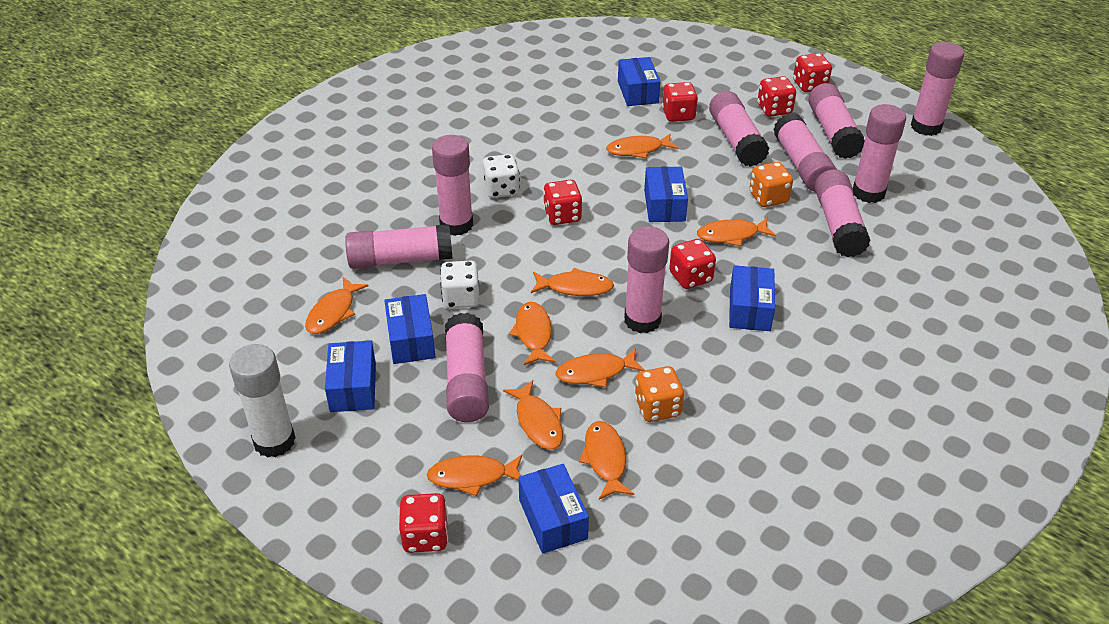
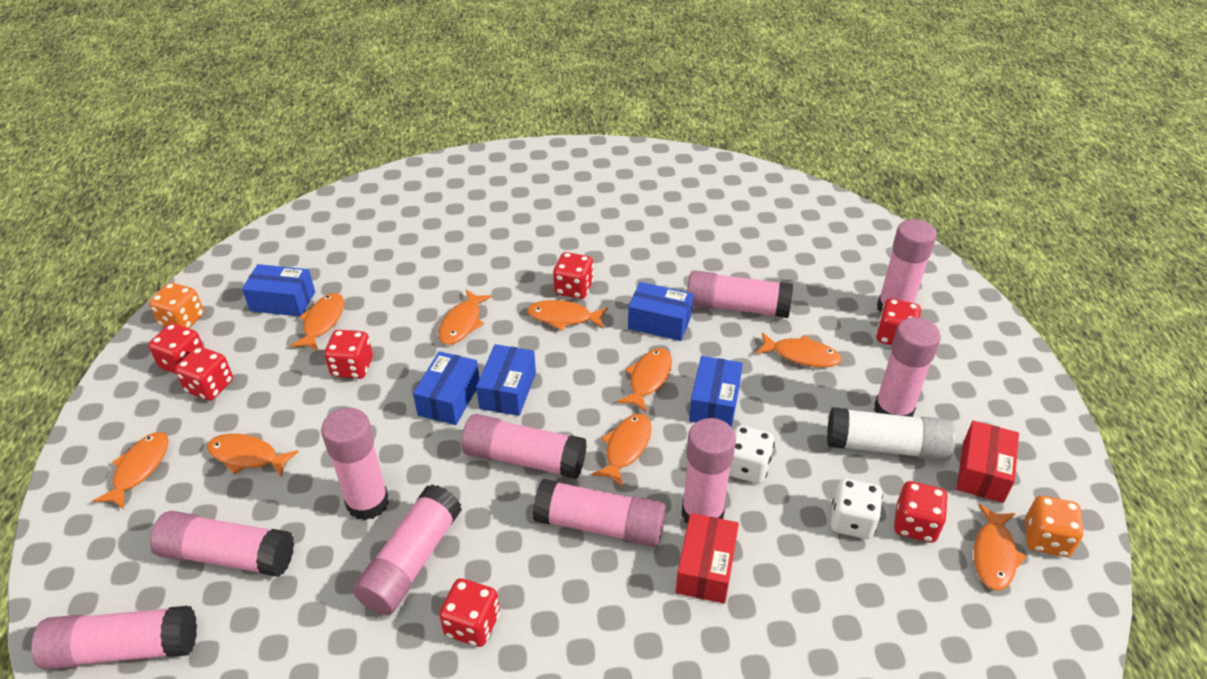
blue box: [325,341,376,412] [384,294,435,364] [518,464,589,553] [618,57,660,106] [644,166,688,222] [729,265,775,331] = 6 -> [242,264,315,316] [413,351,480,425] [476,344,536,416] [628,282,693,341] [689,356,743,427] = 5
red box: none = 0 -> [676,513,739,604] [957,421,1019,503] = 2
red dice: [399,493,448,553] [543,180,582,225] [662,82,698,122] [669,239,716,289] [758,76,796,117] [793,53,832,92] = 6 -> [148,323,204,374] [175,347,233,401] [324,330,373,379] [439,578,500,647] [553,252,594,299] [876,298,921,345] [894,481,948,542] = 7

